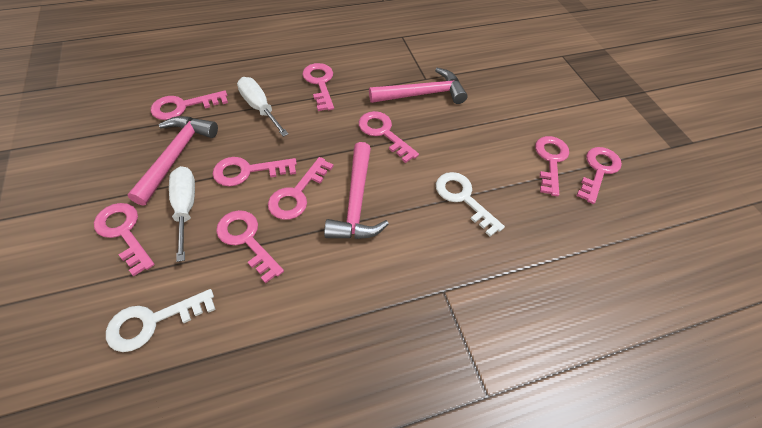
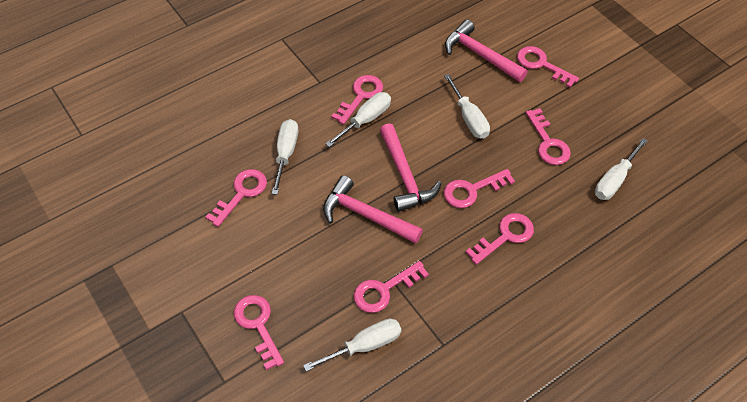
pink key: [94,203,155,276] [151,91,228,120] [213,157,297,186] [216,210,284,283] [268,157,334,220] [302,63,334,111] [359,111,419,163] [535,136,569,197] [576,147,622,204] = 9 -> [205,169,267,227] [234,295,284,370] [331,75,383,125] [354,261,429,313] [444,169,515,208] [466,213,534,265] [517,46,579,88] [526,108,571,165] = 8
white key: [106,289,216,352] [436,172,505,237] = 2 -> none = 0
white screwdriver: [169,166,195,262] [237,77,288,137] = 2 -> [272,119,298,195] [303,319,401,371] [325,92,391,147] [444,74,490,139] [595,138,648,200] = 5

